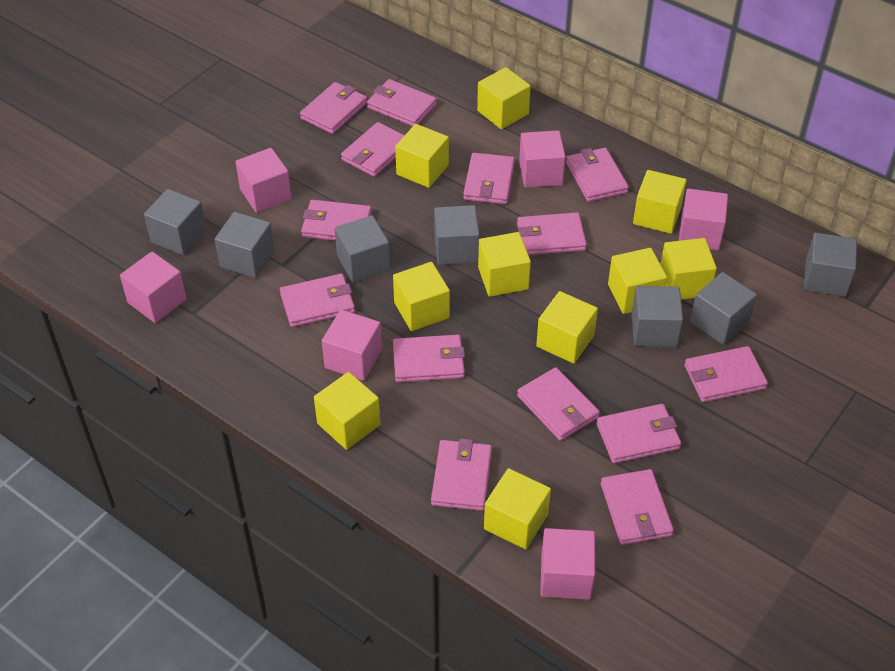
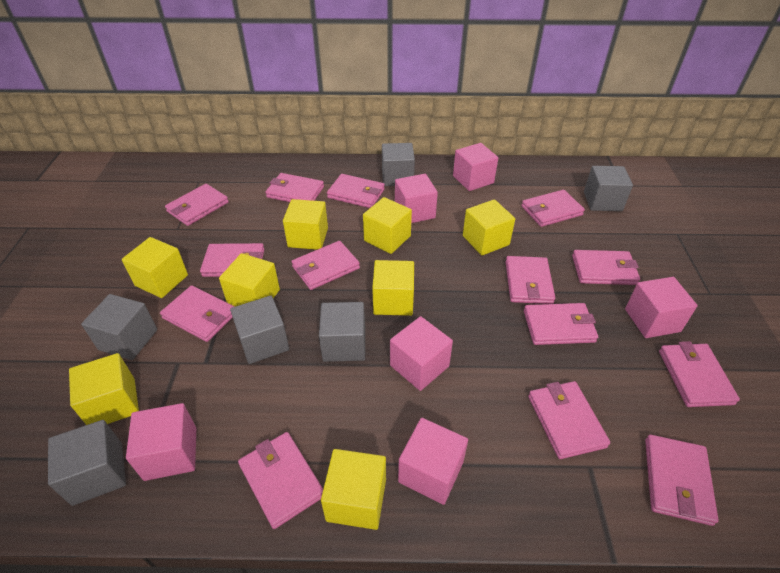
grey cube: [144,189,207,256] [215,212,275,278] [335,215,390,283] [434,205,480,265] [632,286,683,347] [690,272,757,345] [804,233,857,297] = 7 -> [48,420,126,506] [81,294,157,360] [230,296,289,364] [319,302,365,362] [382,143,415,186] [584,166,633,211] = 6
yellow cube: [314,372,380,450] [393,262,450,331] [395,124,449,188] [477,67,531,129] [478,232,531,297] [484,468,551,549] [536,291,598,364] [608,248,667,314] [633,170,687,234] [661,238,717,300] = 10 -> [69,353,139,425] [122,237,188,298] [219,253,280,307] [283,199,328,250] [321,449,386,530] [363,197,412,254] [372,260,414,316] [463,199,515,255] = 8

